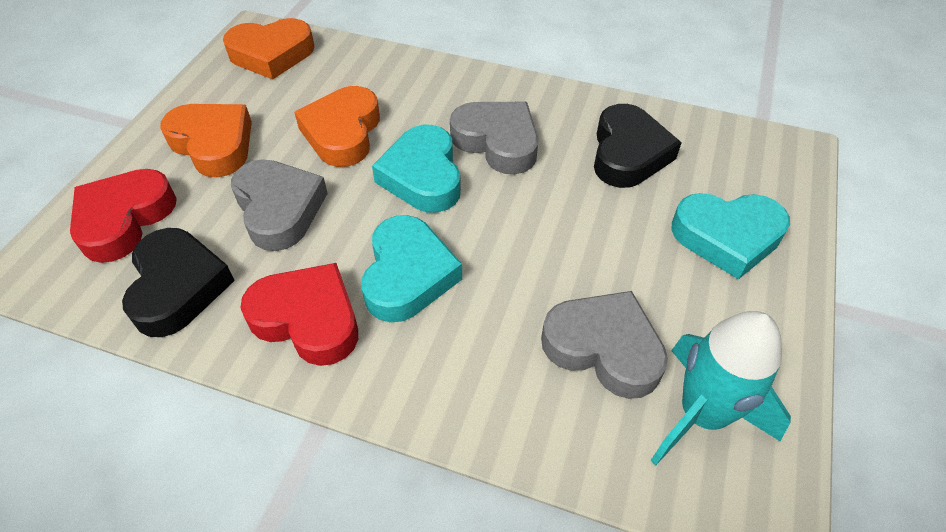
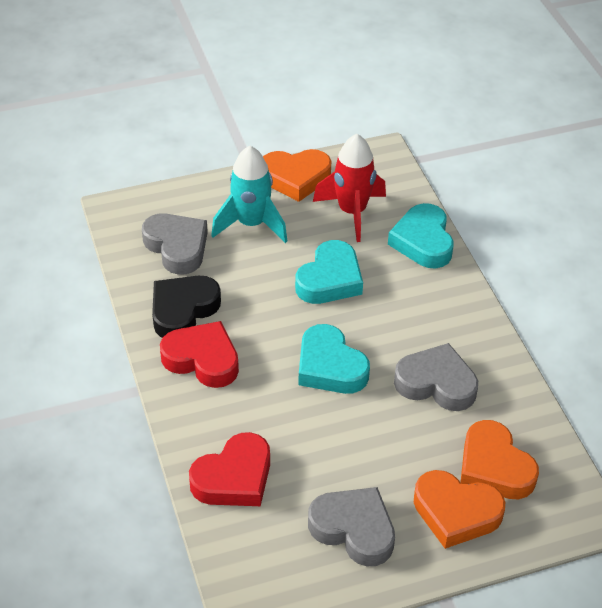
black heart: [122,228,235,337] [594,104,682,188] = 2 -> [152,276,221,338] = 1
red rocket: none = 0 -> [313,134,386,242] = 1

